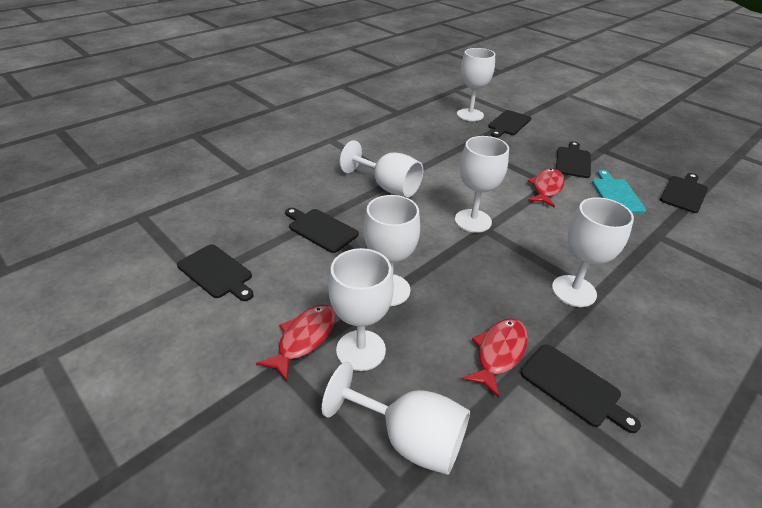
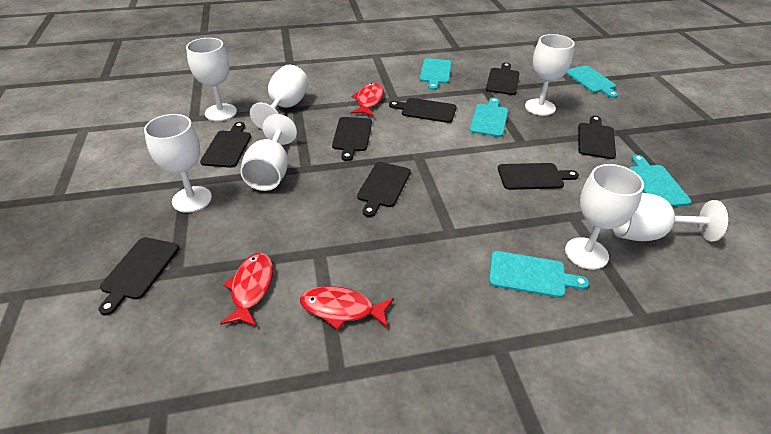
black cutting board: [177,244,254,301] [285,208,359,253] [488,110,531,138] [520,344,641,433] [556,141,591,178] [660,173,708,213] = 6 -> [99,237,179,315] [200,122,251,168] [332,117,372,161] [357,162,411,217] [389,98,457,123] [486,63,520,95] [498,163,579,190] [578,116,616,159] = 8
turquoise cutting board: [592,170,646,214] = 1 -> [420,58,452,90] [470,98,508,137] [489,251,589,298] [566,66,618,98] [629,155,692,207] = 5

